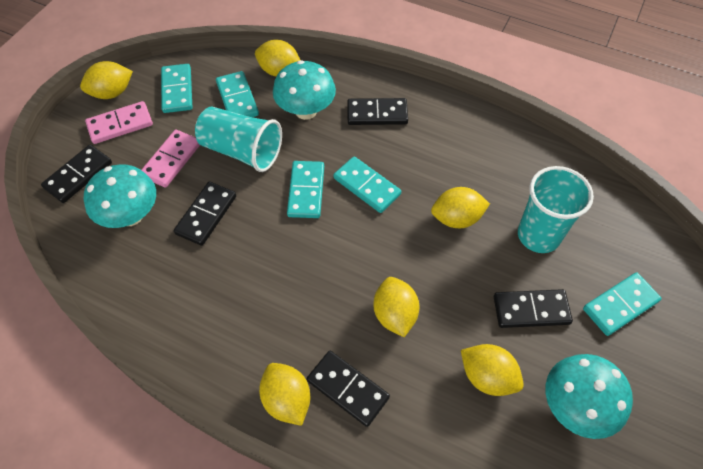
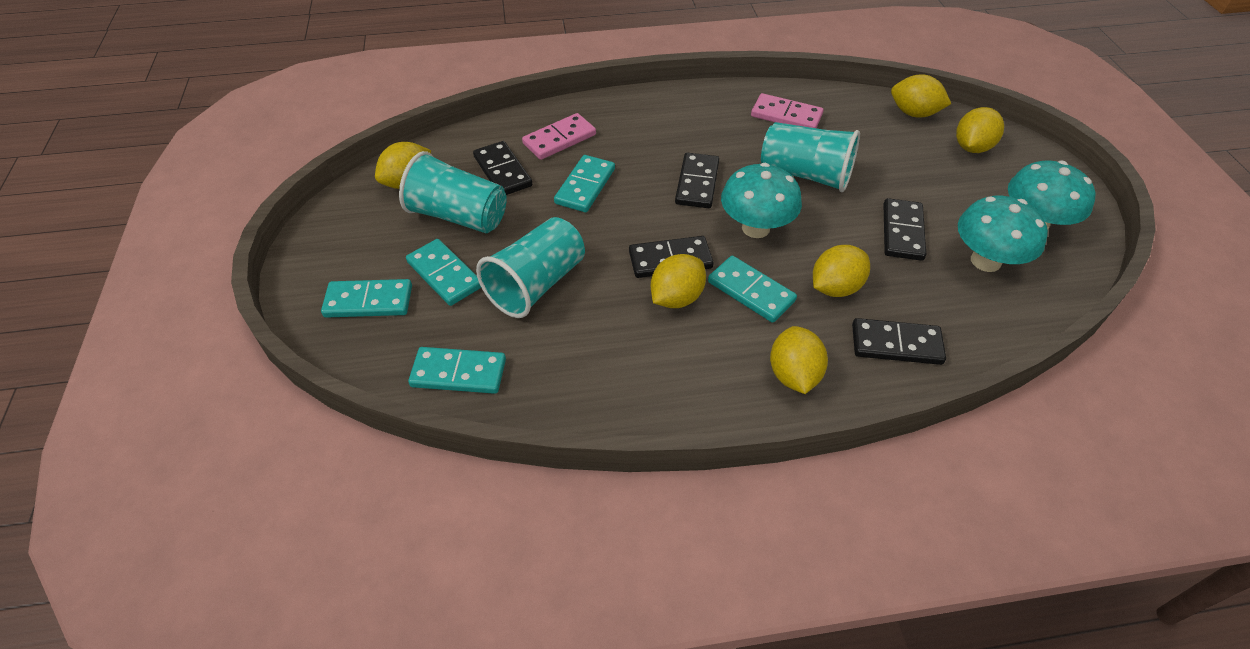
turquoise cup: [195,106,282,172] [518,166,594,253] = 2 -> [399,151,507,233] [476,217,585,318] [761,122,860,192] = 3

